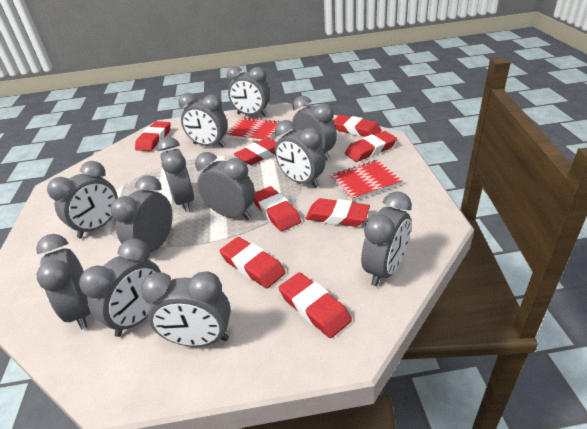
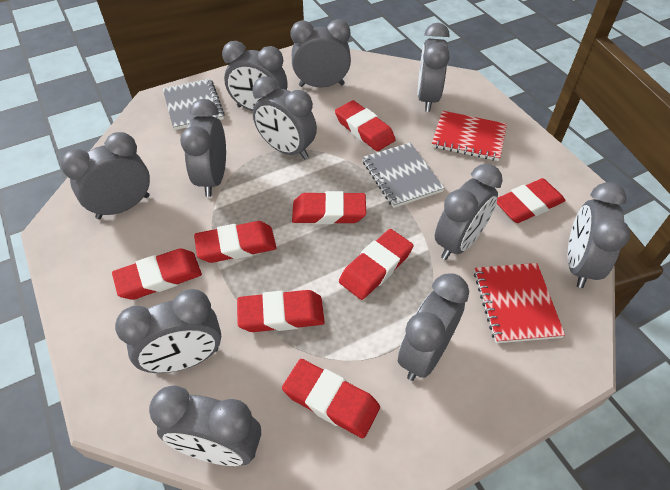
grey clock: [36,234,91,330] [47,161,118,238] [79,239,161,337] [111,175,173,252] [140,271,231,347] [157,137,194,212] [178,93,228,147] [195,152,255,220] [227,66,270,116] [275,120,326,188] [292,96,337,161] [361,191,412,286] = 12 -> [61,132,150,219] [115,289,221,373] [149,385,261,466] [180,99,226,197] [222,41,288,111] [252,76,317,159] [290,19,351,87] [398,273,469,381] [418,23,450,112] [435,164,503,260] [568,182,630,288] = 11
grey notebook: none = 0 -> [163,78,225,130] [362,143,445,208] = 2

